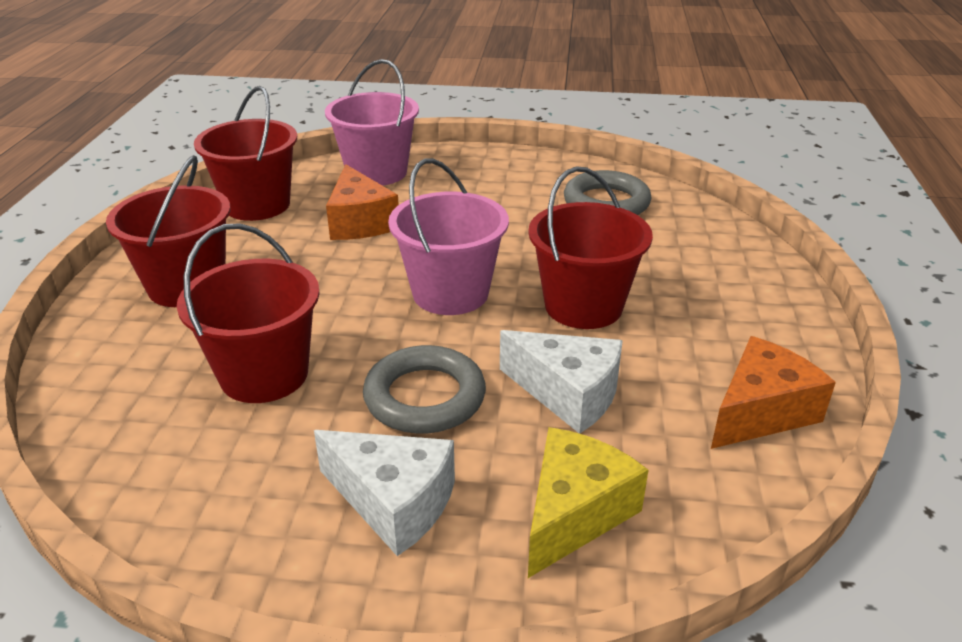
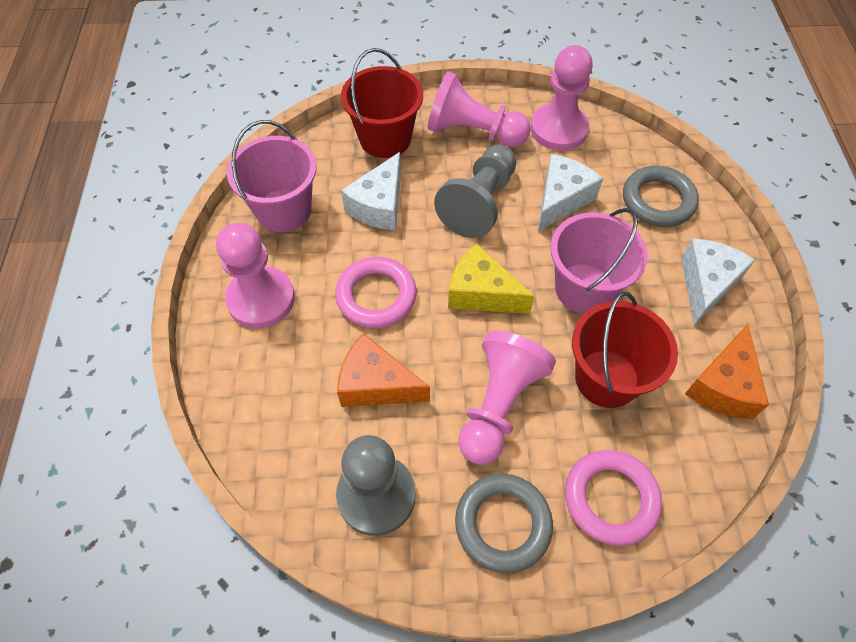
grey pawn: none = 0 -> [336,435,416,536] [434,145,516,238] = 2
pink pawn: none = 0 -> [216,223,295,328] [428,71,531,147] [458,330,556,465] [530,45,593,151] = 4
pink ring: none = 0 -> [335,257,416,328] [565,450,662,546] = 2
red bucket: [106,155,231,307] [177,223,320,403] [194,86,297,221] [528,167,653,329] = 4 -> [341,48,423,158] [572,292,678,408] = 2
white cheese: [314,430,455,556] [500,330,623,434] = 2 -> [341,152,401,230] [538,154,603,231] [681,238,755,325] = 3

